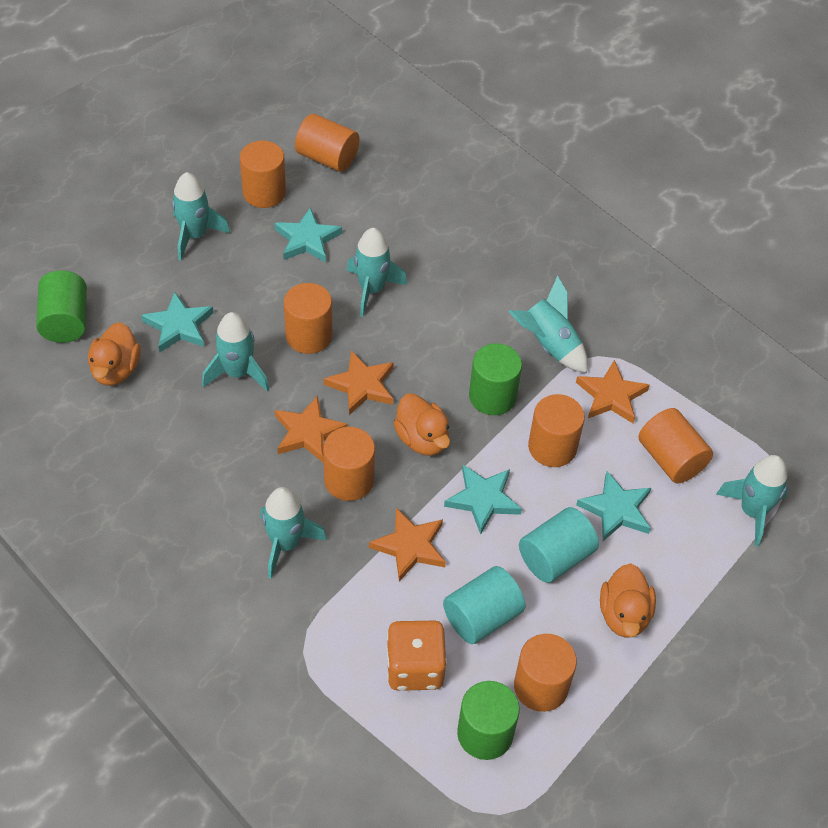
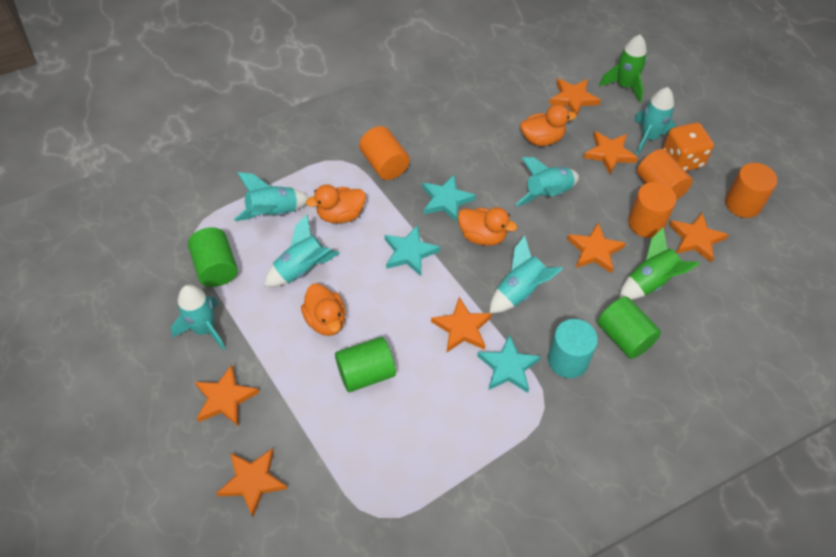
green rocket: none = 0 -> [599,35,647,103] [619,227,700,300] = 2
orange cylinder: [240,141,286,208] [284,283,332,354] [295,114,359,172] [323,427,375,501] [514,634,577,712] [528,394,585,467] [638,408,713,483] = 7 -> [359,126,410,180] [628,182,676,238] [637,149,693,200] [725,163,777,218] = 4
orange duck: [88,322,141,386] [393,393,450,456] [600,564,656,638] = 3 -> [301,284,346,336] [306,184,366,223] [458,207,517,246] [520,104,577,146] = 4
orange star: [275,396,348,463] [324,350,394,415] [369,508,446,582] [576,360,650,423] = 4 -> [195,365,259,427] [216,448,288,517] [431,297,492,352] [549,78,601,115] [567,223,626,273] [583,131,638,174] [669,213,728,262] = 7
turquoise cylinder: [443,566,526,644] [519,507,599,583] = 2 -> [548,319,598,378] = 1
turquoise star: [141,292,214,352] [274,207,342,262] [444,465,522,535] [576,471,651,541] = 4 -> [385,225,440,276] [422,175,476,222] [477,334,541,393] = 3

